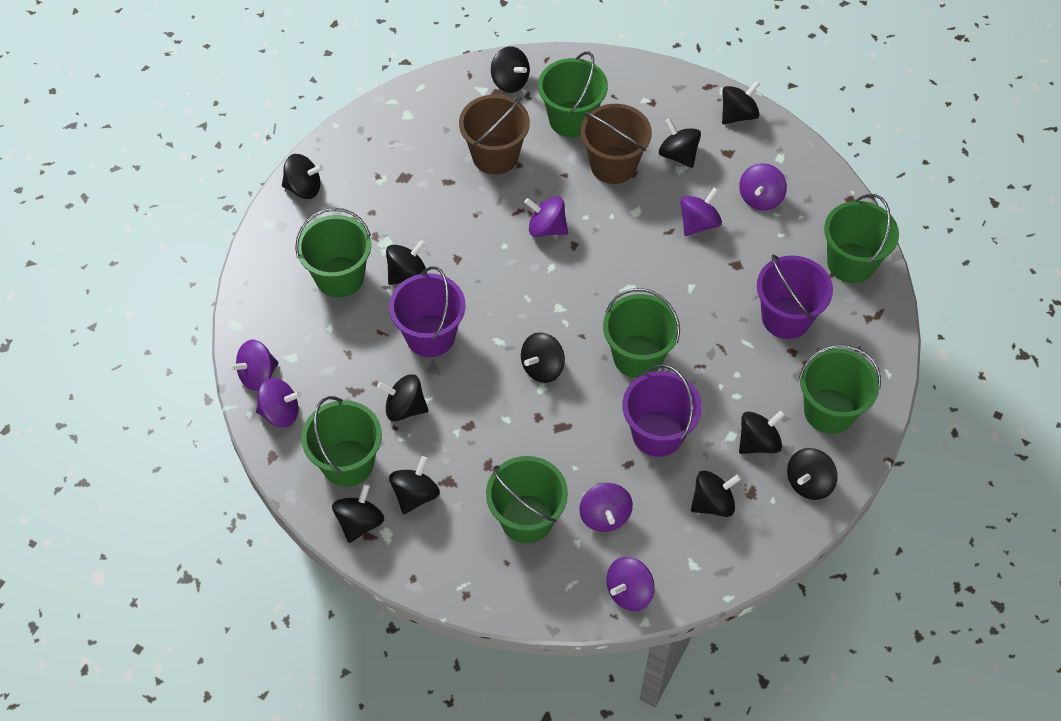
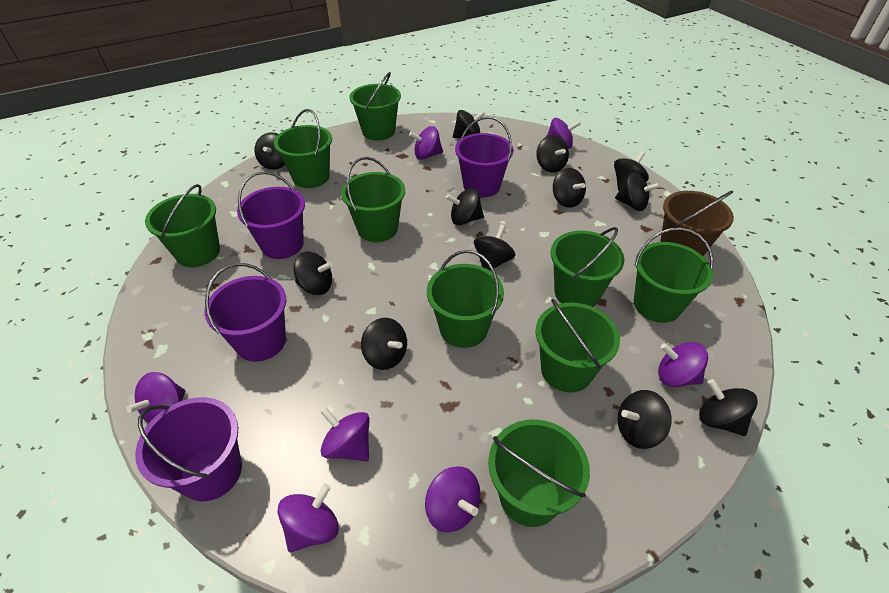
brown bucket: [459,94,530,175] [581,104,652,184] = 2 -> [660,191,734,256] = 1
green bucket: [295,208,371,298] [301,396,382,487] [486,456,568,543] [538,52,608,137] [603,288,680,378] [799,345,881,434] [824,194,899,283] = 7 -> [145,184,220,267] [274,109,332,188] [341,157,405,242] [349,72,401,140] [427,250,504,348] [488,419,590,527] [536,299,620,392] [551,227,625,307] [634,227,713,323] = 9
purple bucket: [389,266,466,357] [623,364,702,457] [757,255,833,339] = 3 -> [135,397,242,501] [204,263,287,362] [237,171,305,259] [455,116,514,197] = 4

